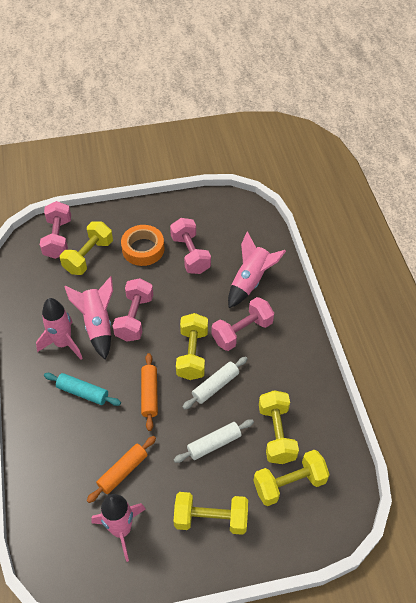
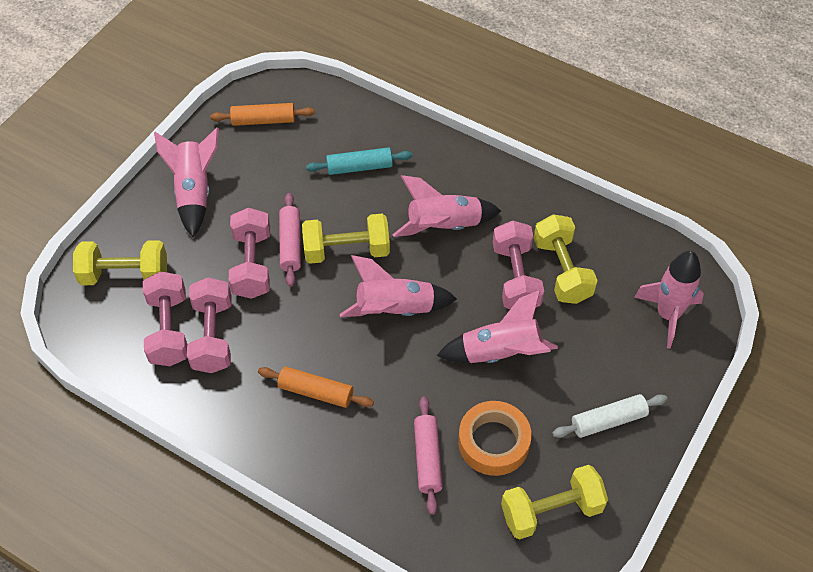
pink rocket: [36,298,83,359] [64,276,113,360] [91,494,146,562] [228,231,286,308] = 4 -> [154,128,219,237] [340,255,457,317] [392,175,501,237] [437,290,558,363] [634,251,704,349] = 5
pink rolling pin: none = 0 -> [279,193,301,287] [414,396,443,515] = 2
white rolling pin: [174,419,254,463] [183,357,248,410] = 2 -> [552,394,667,438] = 1
yellow dumbbell: [60,222,113,275] [173,492,248,535] [176,313,208,380] [253,450,330,506] [259,390,299,464] = 5 -> [73,240,167,285] [302,214,390,264] [501,465,608,540] [534,214,598,304] = 4

